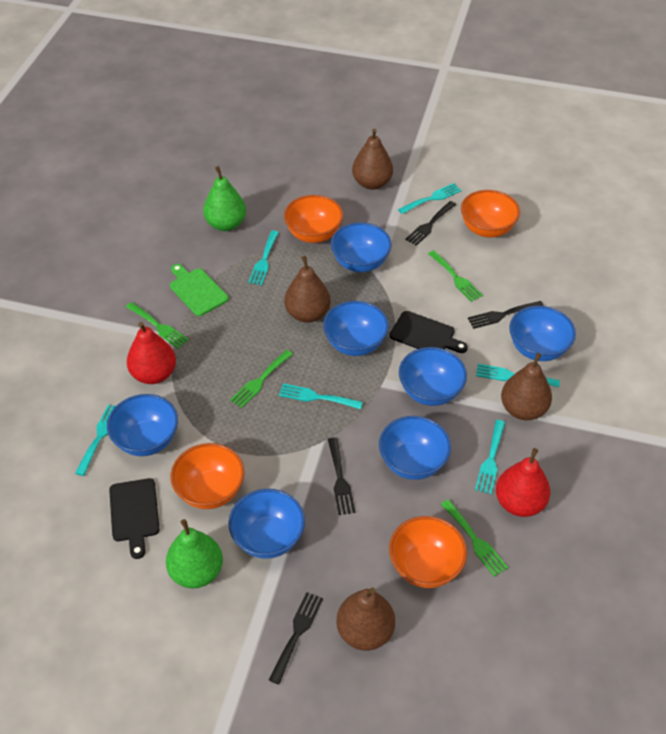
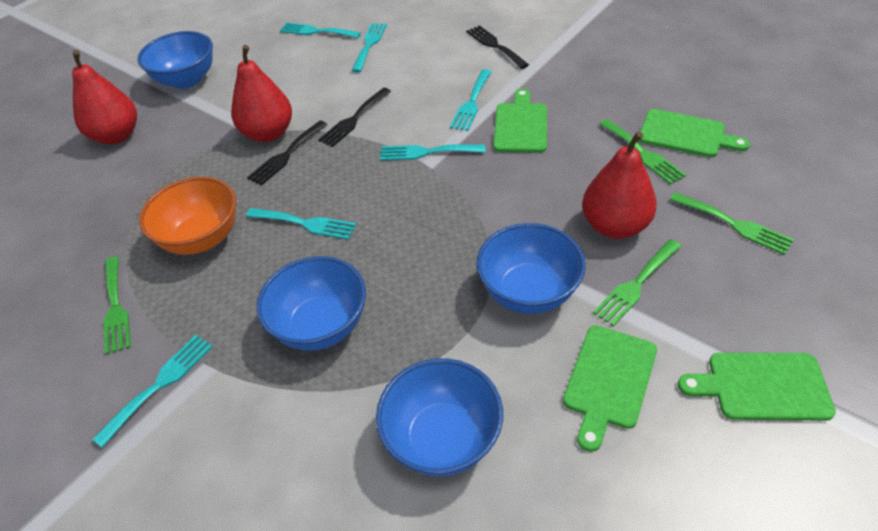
black cutting board: [109,478,160,559] [390,311,468,353] = 2 -> none = 0
black fork: [269,592,323,684] [328,437,355,515] [405,201,456,246] [468,301,544,329] = 4 -> [247,120,328,186] [318,88,391,147] [466,25,529,69] = 3
blue bowl: [107,394,178,456] [228,489,305,559] [323,301,389,356] [331,222,392,272] [379,416,451,480] [399,347,467,406] [509,306,576,361] = 7 -> [138,31,213,89] [256,256,366,351] [376,358,503,476] [476,223,586,314] = 4
brown pear: [284,256,331,323] [336,587,395,651] [352,129,393,190] [501,353,552,420] = 4 -> none = 0
green cutting board: [170,264,229,316] = 1 -> [493,89,547,153] [563,326,657,452] [639,109,750,157] [678,353,836,421] = 4
green pear: [166,519,223,588] [203,166,246,231] = 2 -> none = 0
orange bowl: [170,443,245,509] [284,195,343,243] [389,516,467,588] [461,190,520,238] = 4 -> [139,177,236,255] = 1
red pear: [127,322,176,384] [496,448,550,517] = 2 -> [72,50,137,144] [231,45,292,142] [582,131,657,239] = 3

